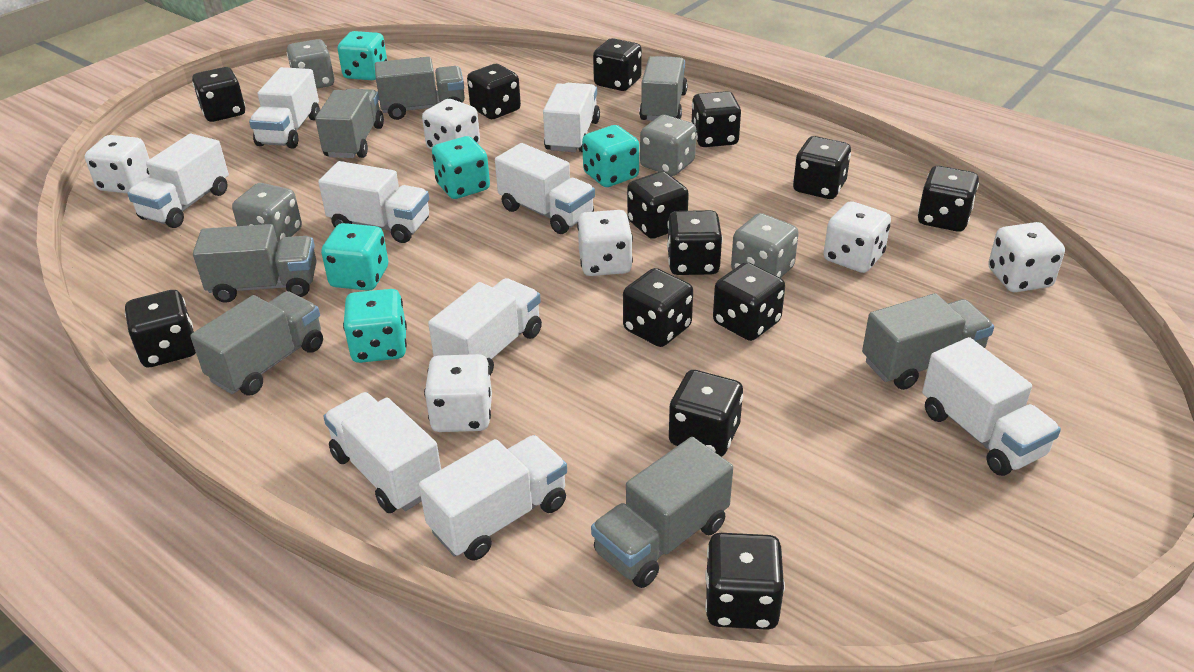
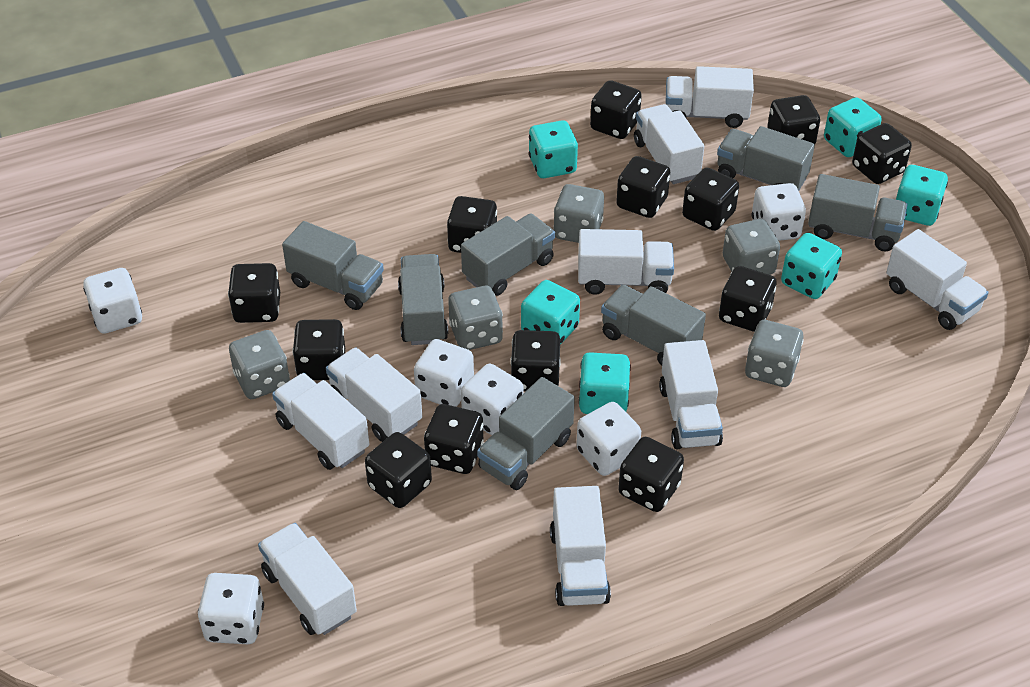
grey dice: [232,183,302,245] [286,39,334,89] [640,115,696,176] [731,213,799,278] = 4 -> [229,330,290,399] [448,286,503,350] [553,184,604,243] [723,219,780,275] [745,320,804,387] = 5
turquoise dice: [321,223,388,291] [338,31,387,80] [343,289,407,363] [432,136,490,199] [582,125,639,187] = 5 -> [521,280,580,345] [529,120,578,178] [578,352,631,414] [781,233,842,299] [824,97,882,157] [896,165,948,226] = 6

